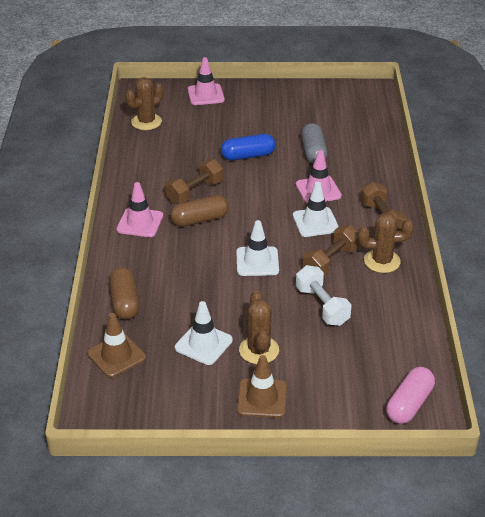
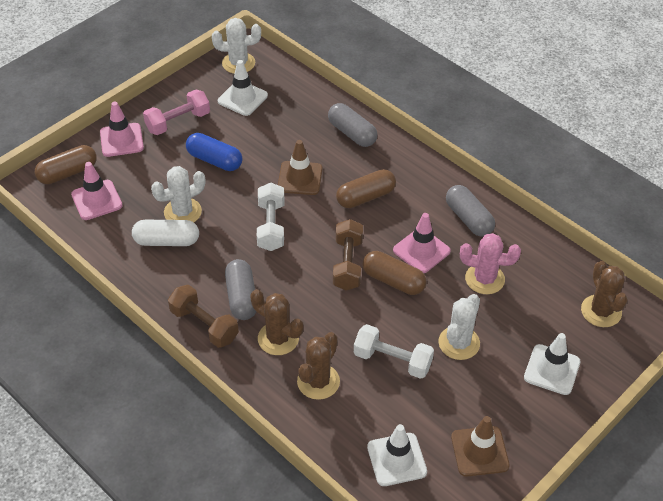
brown capsule: [109,267,139,320] [170,195,229,227] = 2 -> [35,145,97,184] [336,169,396,208] [363,251,426,295] = 3
brown dumbbell: [165,159,223,204] [303,225,359,276] [361,182,407,231] = 3 -> [168,285,239,348] [333,219,363,290] = 2
grey capsule: [301,123,328,164] = 1 -> [225,259,256,320] [328,103,377,147] [446,185,495,237] = 3
pink cactus: none = 0 -> [460,233,521,294] = 1
pink capsule: [386,367,435,424] = 1 -> none = 0
pink dumbbell: none = 0 -> [143,90,210,135] = 1
white cactus: none = 0 -> [151,166,205,222] [212,18,261,74] [438,294,480,360] = 3
white capsule: none = 0 -> [132,220,199,246] = 1
white dumbbell: [296,265,351,326] = 1 -> [257,183,284,251] [354,324,434,379] = 2

